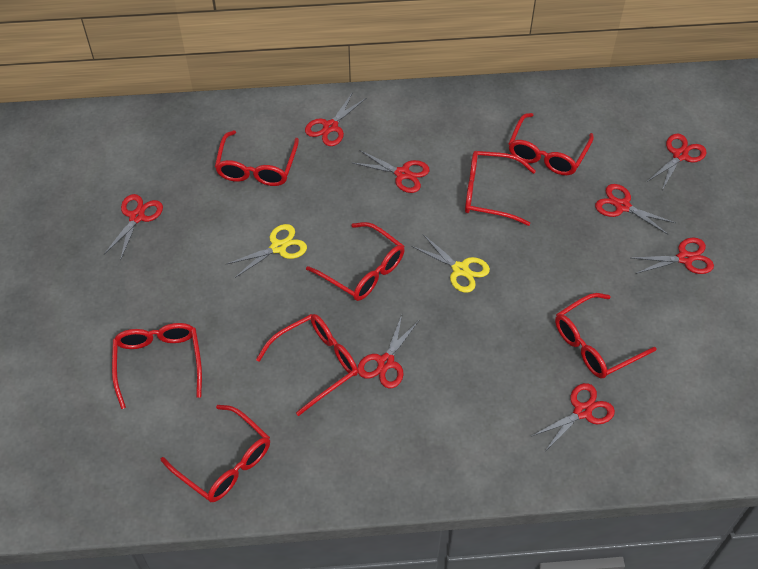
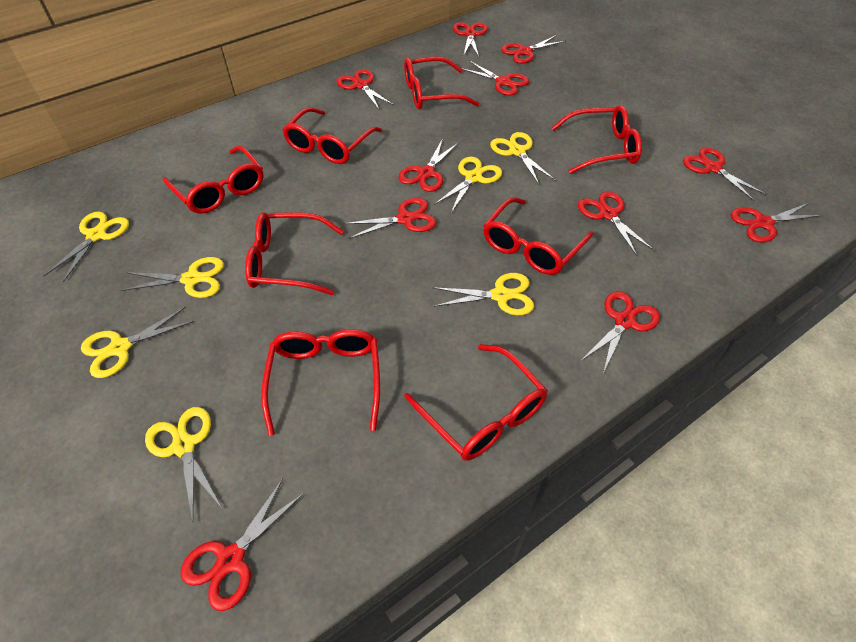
red scissors: [104,194,163,261] [305,92,366,146] [353,150,430,193] [358,315,419,388] [532,383,615,451] [595,184,675,234] [632,238,714,274] [647,133,707,190] = 8 -> [180,478,304,611] [336,69,394,109] [343,198,436,239] [398,138,459,192] [453,22,488,57] [461,61,529,95] [501,35,566,64] [578,191,655,256] [581,291,660,373] [683,147,767,202] [731,203,823,243] = 11
yellow scissors: [227,224,307,278] [411,234,490,293] = 2 -> [44,212,129,282] [81,306,194,378] [121,257,224,298] [145,407,222,522] [432,273,534,316] [434,157,502,213] [490,132,556,185] = 7

